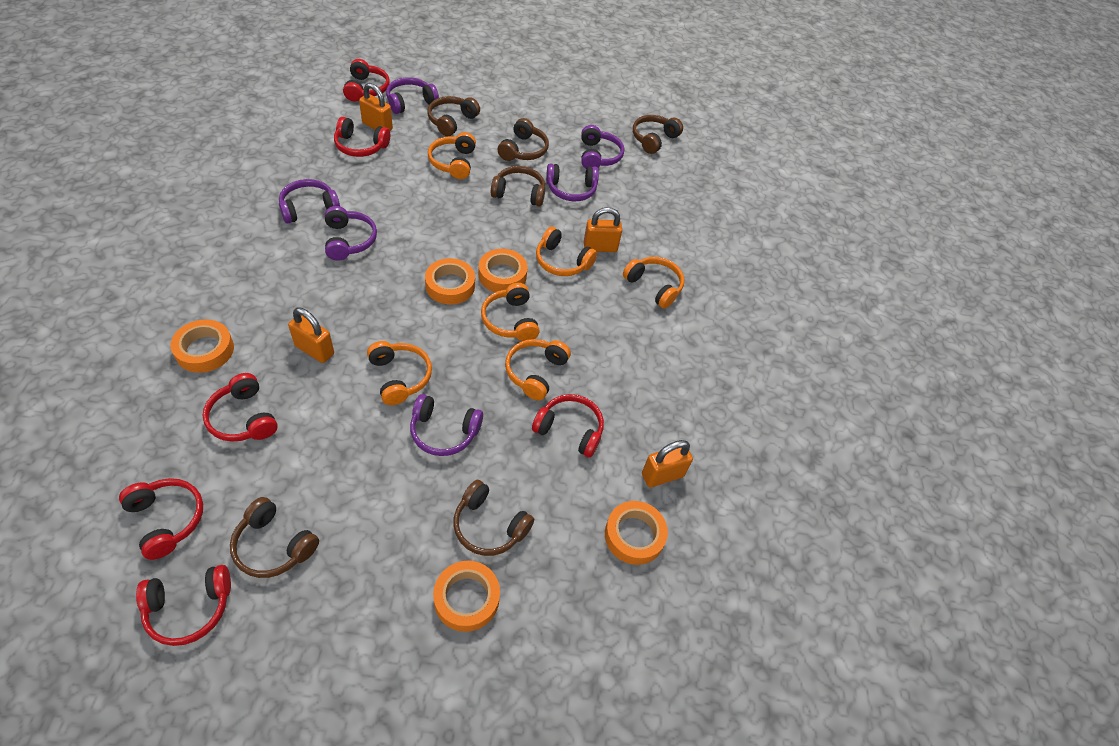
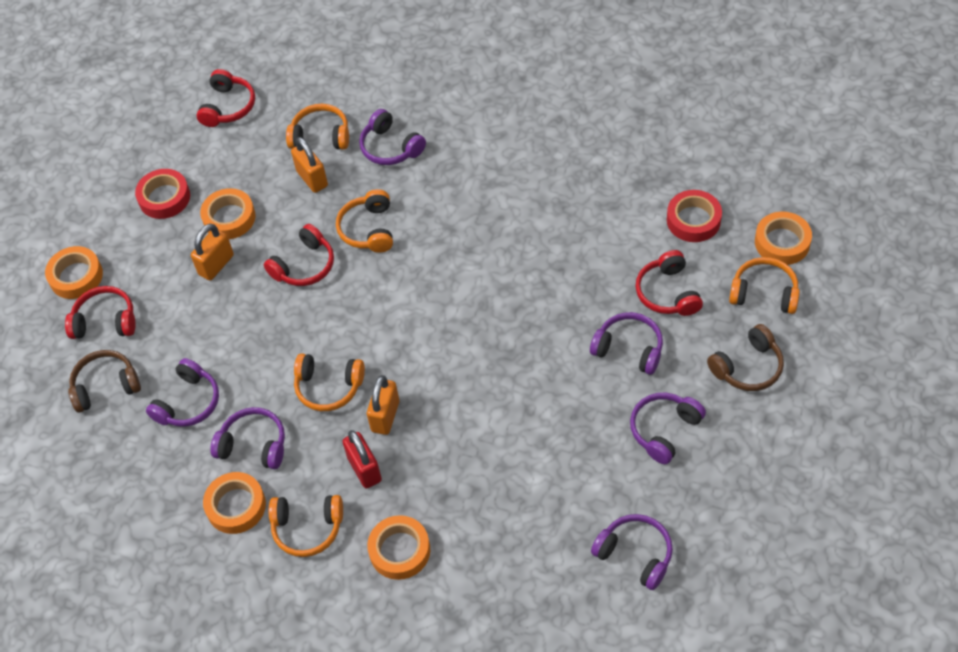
brown headphones: [230,497,319,578] [427,96,480,136] [453,480,534,556] [491,166,545,206] [498,118,549,161] [633,115,683,154] = 6 -> [68,350,141,413] [707,324,784,391] = 2
orange headphones: [367,341,432,405] [428,132,476,179] [481,283,540,341] [505,339,571,400] [536,227,597,276] [623,257,684,309] = 6 -> [269,495,343,557] [286,104,349,150] [294,353,365,411] [336,189,393,253] [729,257,800,314] = 5
orange padlock: [288,308,334,363] [359,83,393,131] [584,207,622,252] [642,440,693,487] = 4 -> [191,224,234,281] [291,137,328,193] [367,375,399,435] = 3
red headphones: [119,478,203,560] [136,565,231,646] [202,373,278,442] [334,117,390,157] [343,59,390,101] [532,394,604,458] = 6 -> [65,286,135,339] [197,69,255,127] [264,224,334,286] [635,250,703,316] = 4
red padlock: none = 0 -> [342,430,382,489] = 1
red tape: none = 0 -> [135,169,190,219] [667,190,722,242] = 2

